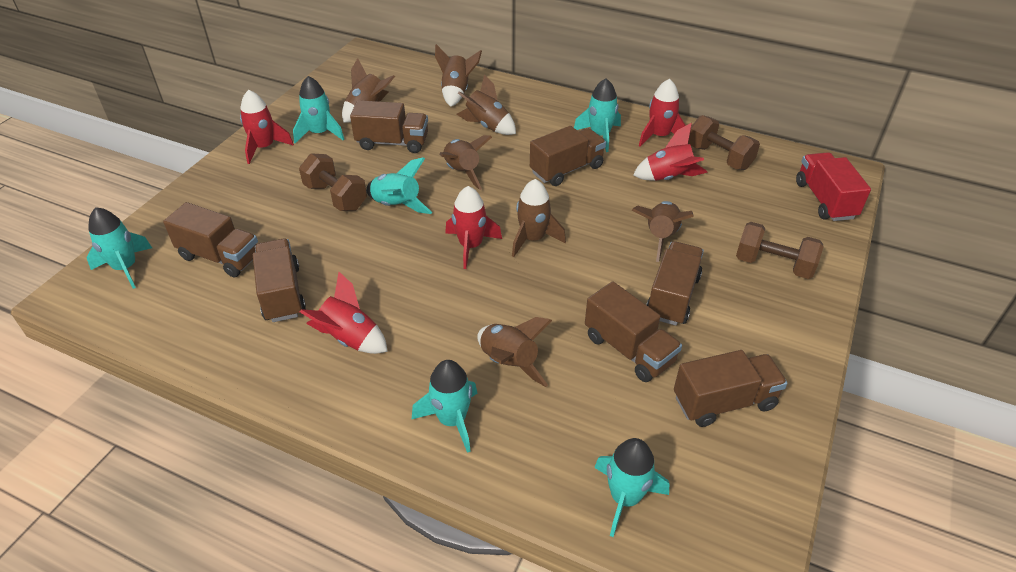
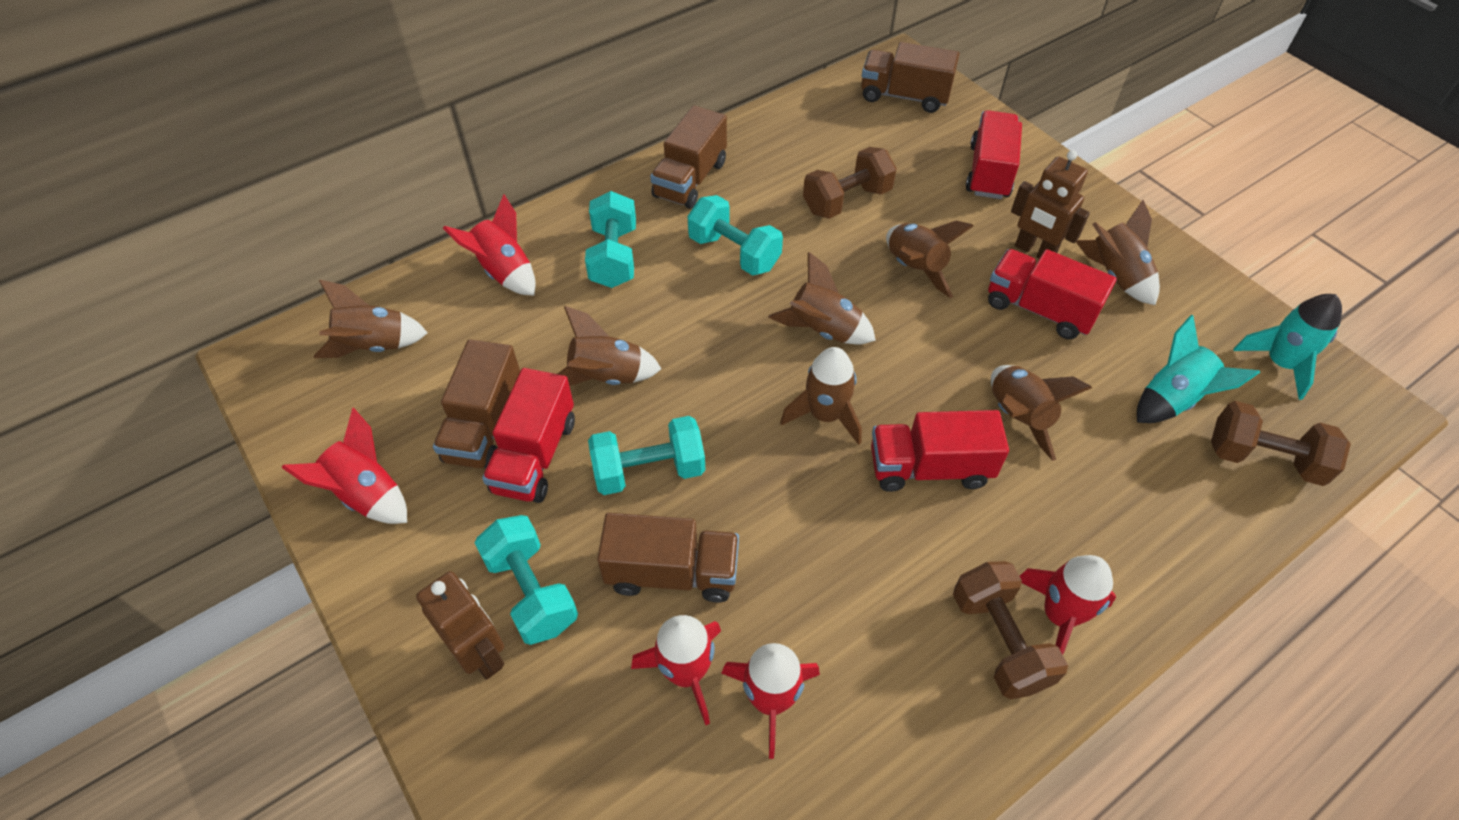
brown robot: none = 0 -> [416,571,504,680] [1011,150,1090,259] = 2
brown truck: [163,202,258,278] [253,238,306,322] [350,100,428,153] [530,126,606,186] [585,281,682,382] [646,241,704,326] [674,350,788,427] = 7 -> [433,339,520,469] [597,513,739,602] [650,105,727,209] [861,42,960,113] = 4
red truck: [796,152,871,221] = 1 -> [482,368,575,503] [871,410,1009,492] [966,110,1022,199] [988,249,1117,339] = 4
turquoise dumbbell: none = 0 -> [474,515,578,645] [585,191,636,288] [588,416,705,495] [687,195,783,275] = 4
turquoise rocket: [86,207,152,289] [293,76,345,143] [366,157,432,214] [412,360,478,453] [574,78,621,152] [594,438,669,537] = 6 -> [1137,315,1260,423] [1233,294,1342,400] = 2

